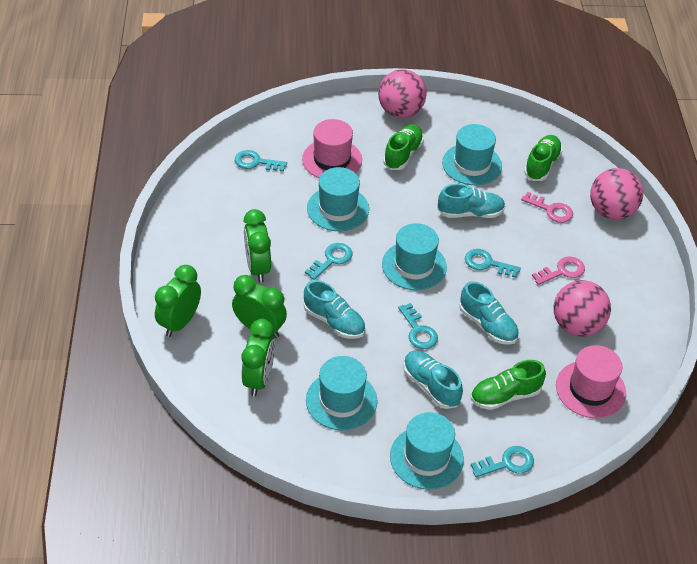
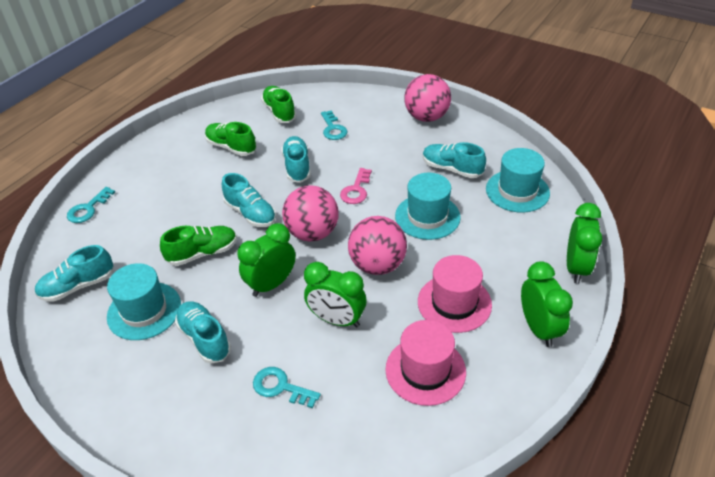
pink key: [521,192,573,223] [532,256,585,285] = 2 -> [340,168,372,204] = 1
turquoise hat: [306,356,377,430] [307,167,369,231] [382,223,447,290] [390,412,464,490] [442,124,502,185] = 5 -> [107,263,181,340] [395,173,461,240] [486,148,550,213] = 3
turquoise key: [235,150,287,172] [305,243,353,280] [398,303,438,349] [465,249,521,278] [471,446,534,477] = 5 -> [67,187,115,223] [253,367,321,408] [321,110,347,140] = 3
turquoise shoe: [304,280,365,339] [403,351,463,409] [438,184,506,218] [459,281,519,345] = 4 -> [35,245,114,302] [175,301,231,364] [222,173,276,227] [281,136,311,183] [423,142,486,178] = 5

